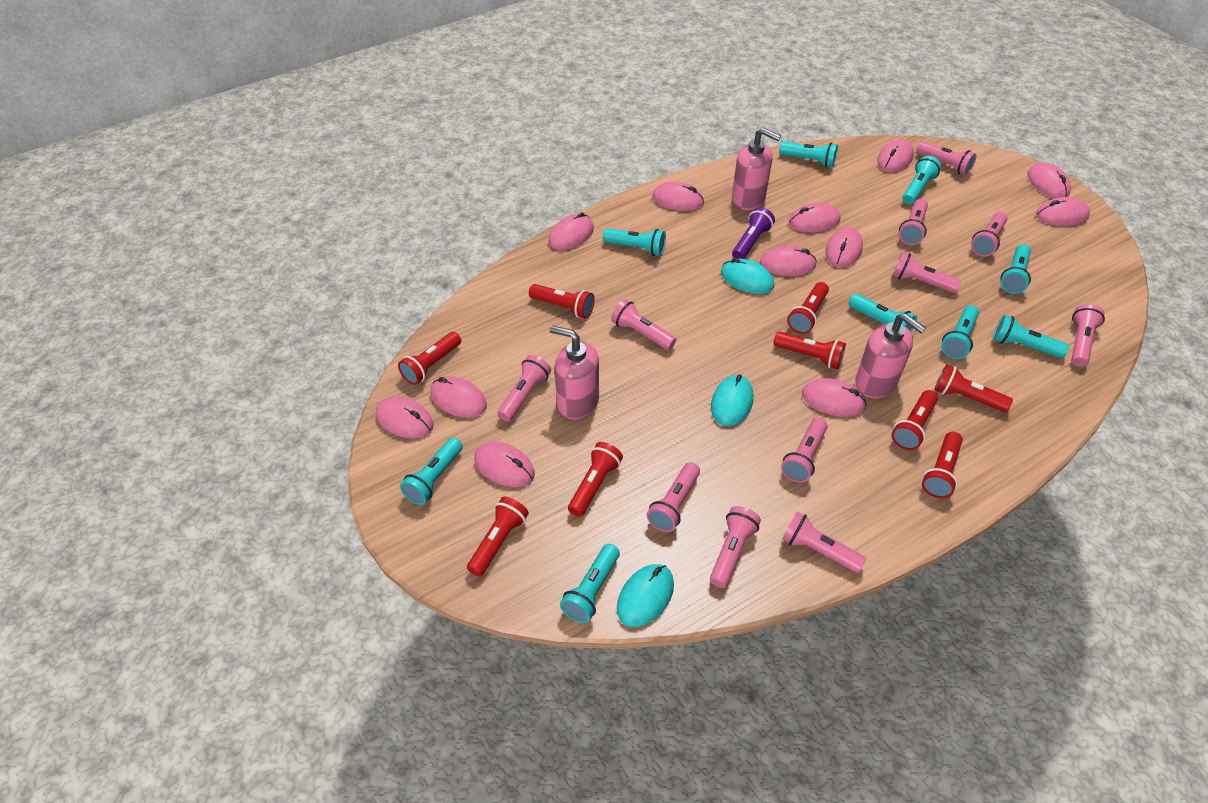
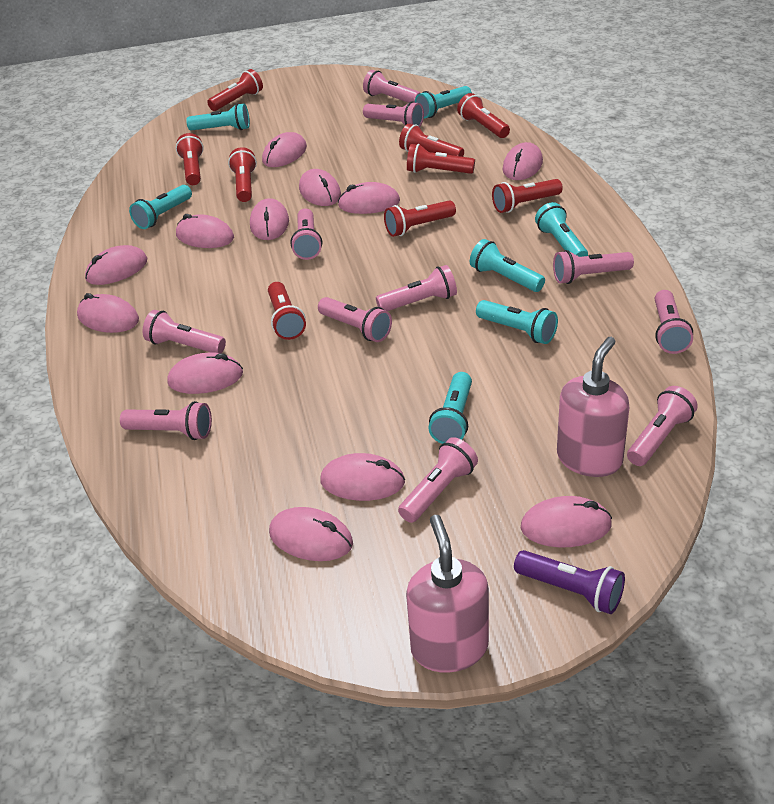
pink soap dispenser: [549,325,599,419] [732,128,781,210] [855,313,926,399] = 3 -> [406,515,489,673] [557,337,629,477] = 2
turquoise flashlight: [400,437,463,505] [560,544,620,623] [603,228,666,256] [779,142,838,167] [849,294,917,332] [902,156,941,205] [941,305,979,359] [993,315,1069,358] [1001,244,1031,294] = 9 -> [129,185,192,229] [186,103,250,131] [415,86,472,118] [428,372,472,444] [470,239,545,292] [476,300,558,344] [535,202,588,257] = 7
turquoise mouse: [617,564,674,627] [711,374,753,426] [721,258,774,294] = 3 -> none = 0

